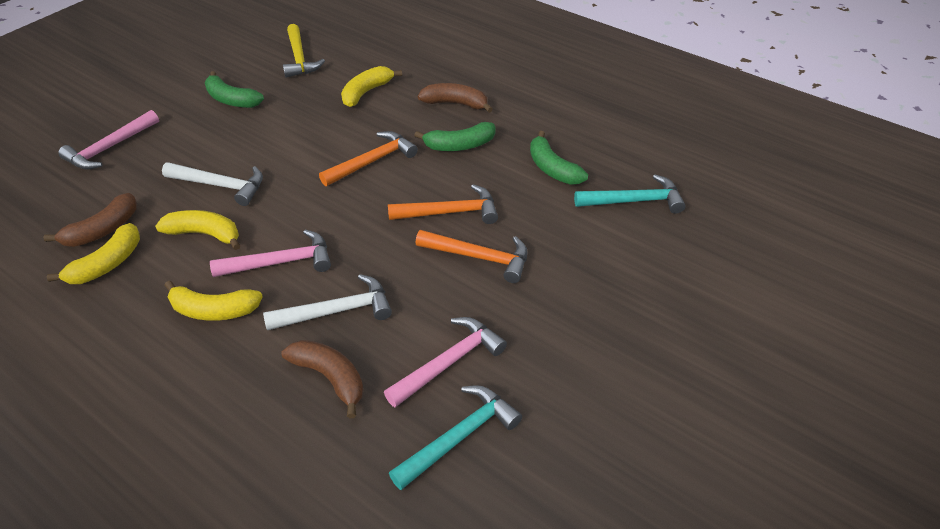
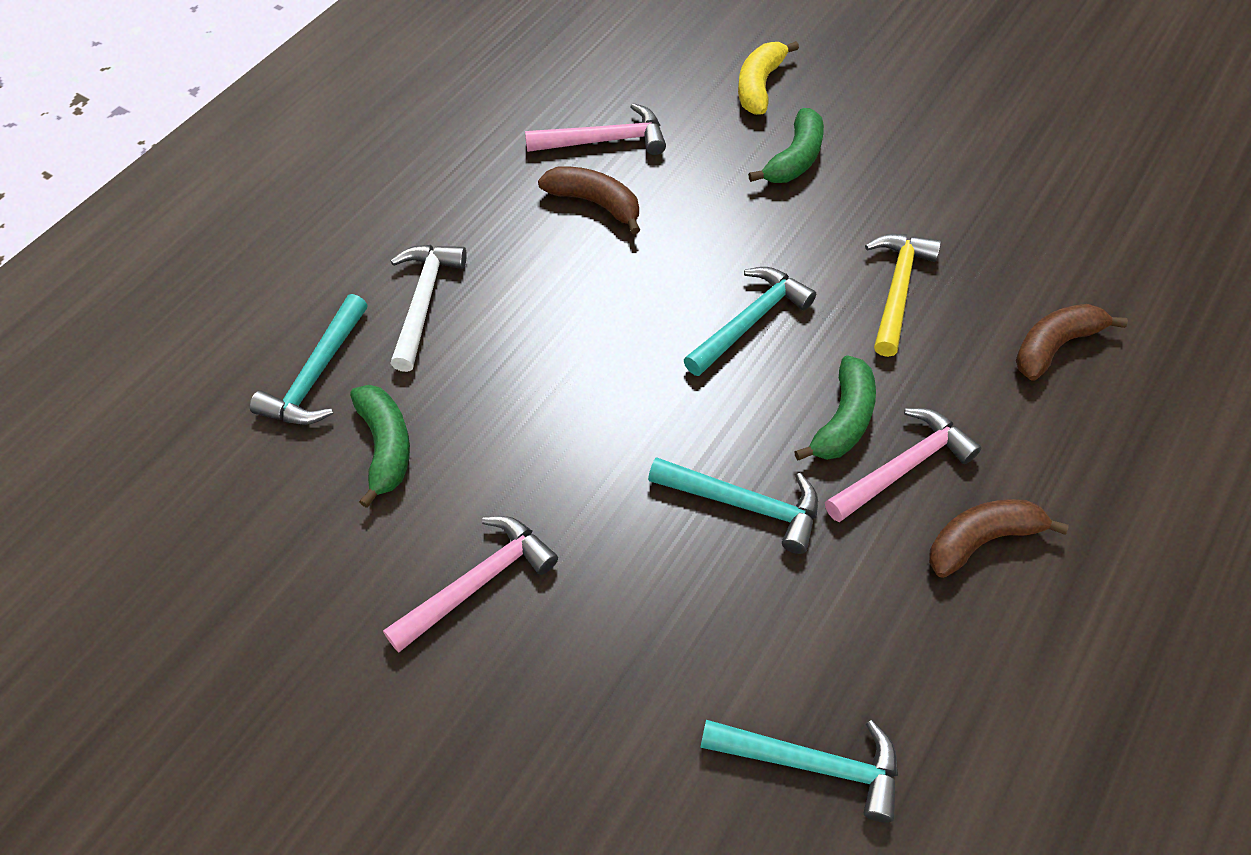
orange hammer: [319,131,418,186] [388,184,498,224] [416,230,528,283] = 3 -> none = 0
turquoise hammer: [389,385,522,490] [574,174,686,214] = 2 -> [250,294,368,425] [648,457,818,554] [684,267,816,376] [700,720,898,823] = 4
white hammer: [162,162,263,206] [263,274,392,330] = 2 -> [390,245,467,372] = 1
yellow banana: [47,223,140,284] [155,210,241,250] [164,281,263,321] [341,66,402,107] = 4 -> [738,41,799,115] = 1

